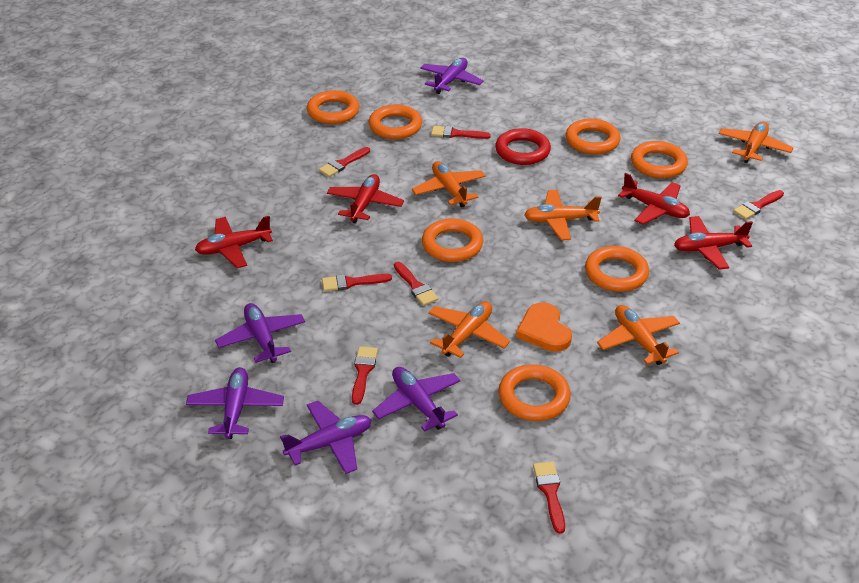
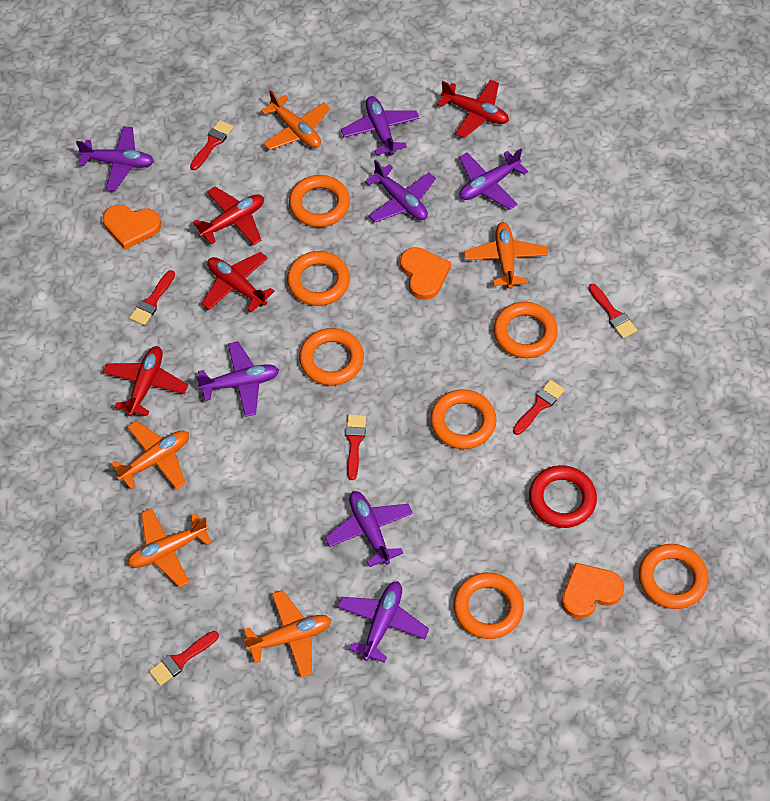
orange heart: [516,302,572,352] = 1 -> [103,205,161,250] [400,247,451,300] [561,562,624,619] = 3
purple plane: [186,367,284,439] [215,303,305,363] [280,401,371,474] [372,367,460,432] [420,58,484,94] = 5 -> [76,126,154,191] [196,341,279,417] [325,491,413,567] [337,581,429,663] [341,96,419,155] [365,160,436,222] [459,148,528,210] = 7
red brush: [319,147,370,177] [322,274,392,291] [352,346,378,405] [394,262,439,306] [431,126,491,139] [533,462,565,534] [733,190,784,219] = 7 -> [129,270,175,326] [149,631,219,686] [190,120,233,170] [346,414,366,480] [513,380,565,435] [588,284,637,339] = 6

